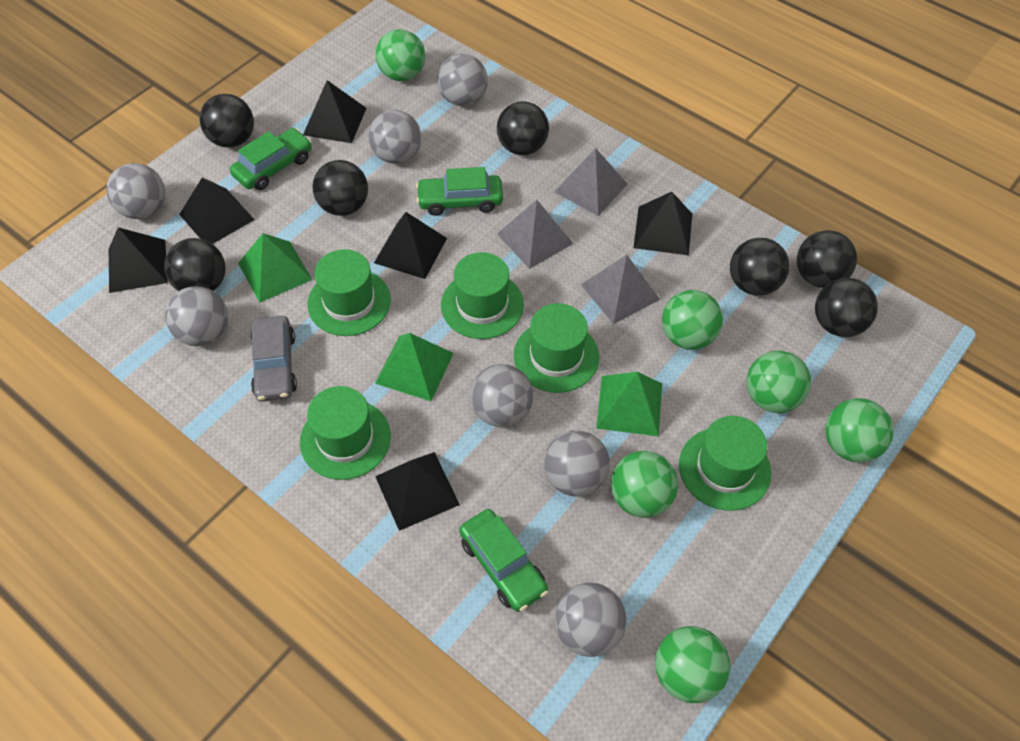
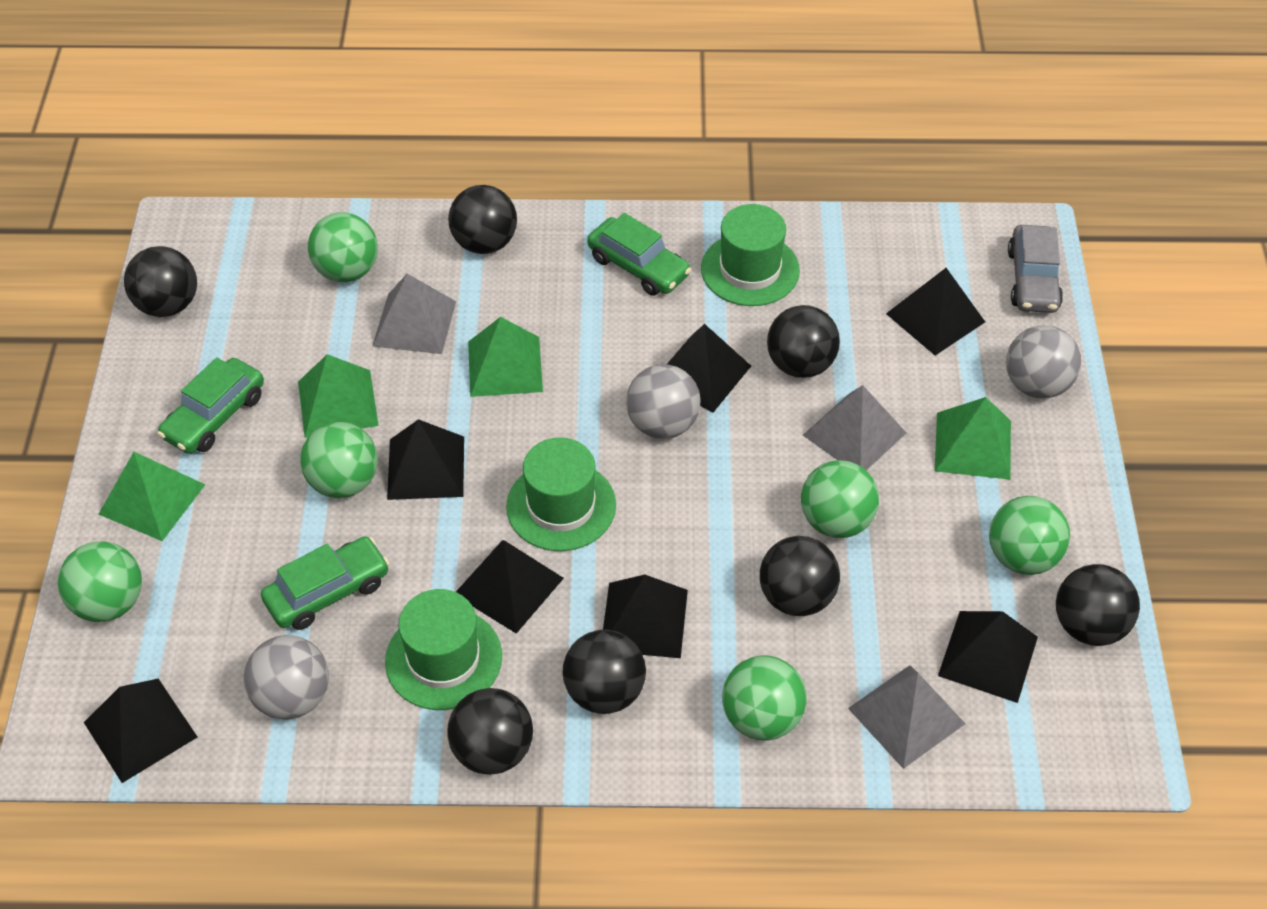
black pyramid: [109,227,168,293] [179,177,255,244] [303,80,366,143] [374,212,447,279] [375,452,460,531] [633,192,692,255] = 6 -> [84,679,197,783] [387,419,464,500] [456,540,564,634] [603,575,688,658] [666,324,751,412] [886,268,985,355] [938,611,1038,703] = 7
green hat: [300,386,391,480] [308,249,391,336] [441,252,524,339] [514,303,599,393] [679,416,771,511] = 5 -> [385,589,502,710] [506,437,616,551] [701,204,800,306] = 3
green pyramid: [238,233,313,302] [375,333,454,401] [596,372,662,436] = 3 -> [99,452,205,541] [298,354,379,438] [468,317,543,397] [935,397,1011,480] = 4
grey ball: [106,163,165,219] [165,286,228,346] [368,109,421,164] [437,54,488,106] [470,364,533,427] [544,430,610,497] [554,582,627,657] = 7 -> [244,635,329,720] [626,364,701,439] [1006,325,1081,399] = 3

